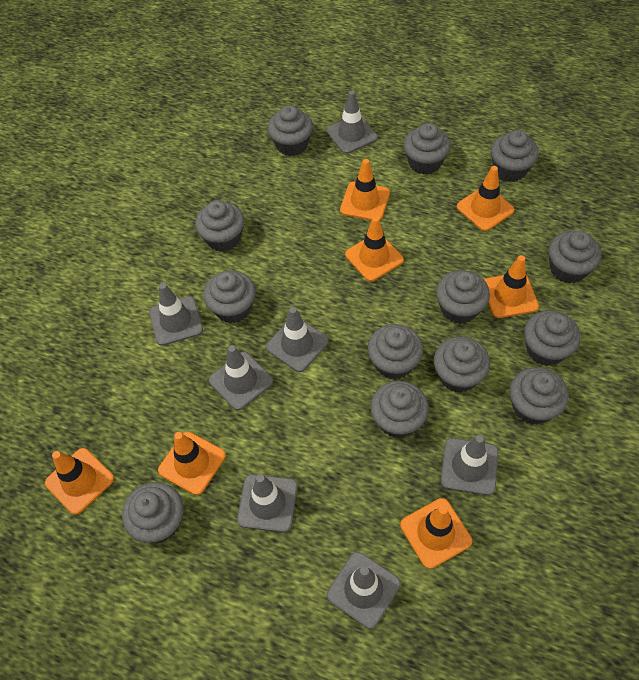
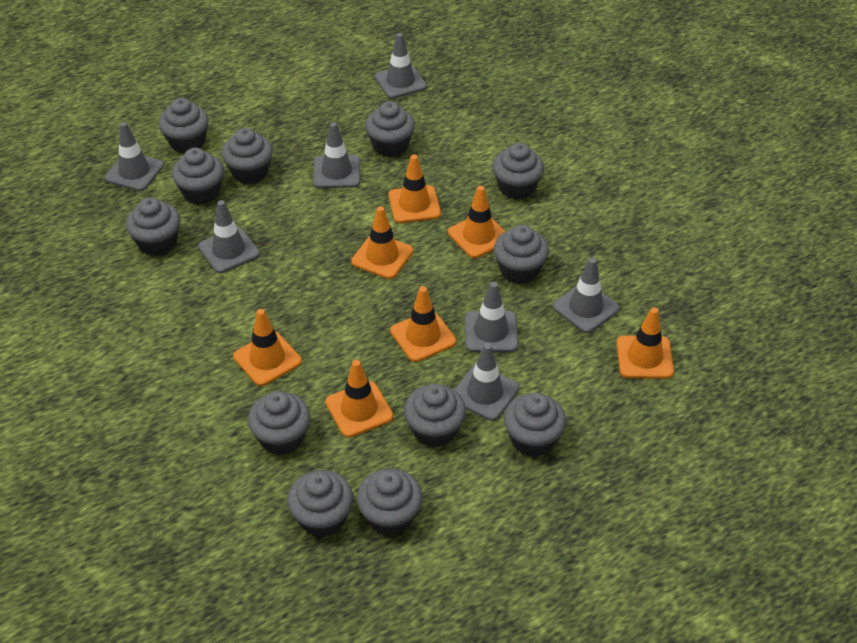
grey cupcake: [122,482,183,543] [195,200,244,252] [203,270,256,323] [268,105,313,156] [368,324,423,379] [370,381,429,438] [404,123,450,175] [434,337,490,393] [436,270,490,324] [491,130,539,182] [510,367,569,425] [524,310,580,366] [548,231,602,284] = 13 -> [126,197,180,256] [159,98,209,153] [172,148,224,205] [222,128,273,184] [248,391,310,455] [288,470,353,537] [357,468,422,536] [365,101,415,157] [404,384,466,447] [493,143,544,200] [494,225,549,284] [504,393,566,457] = 12

